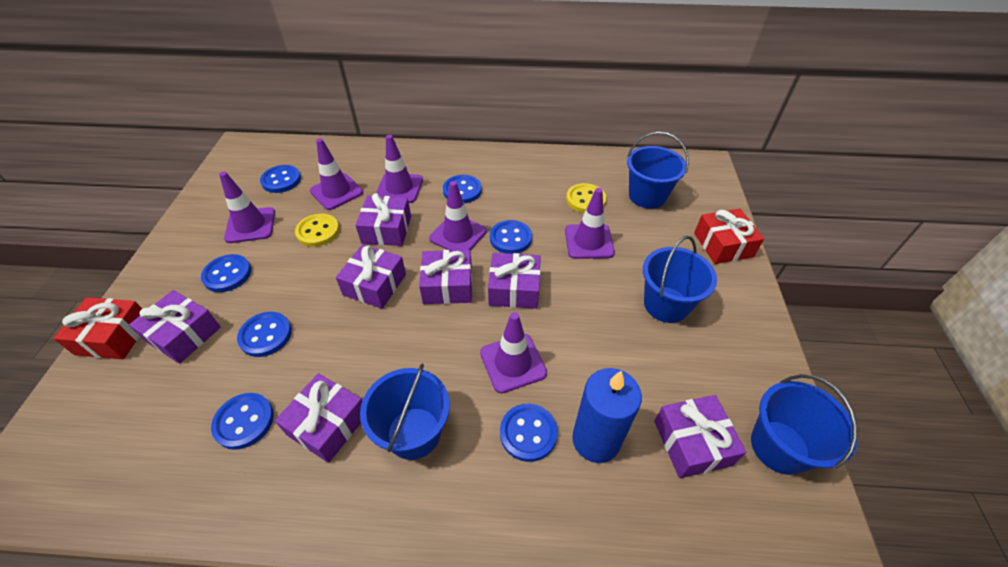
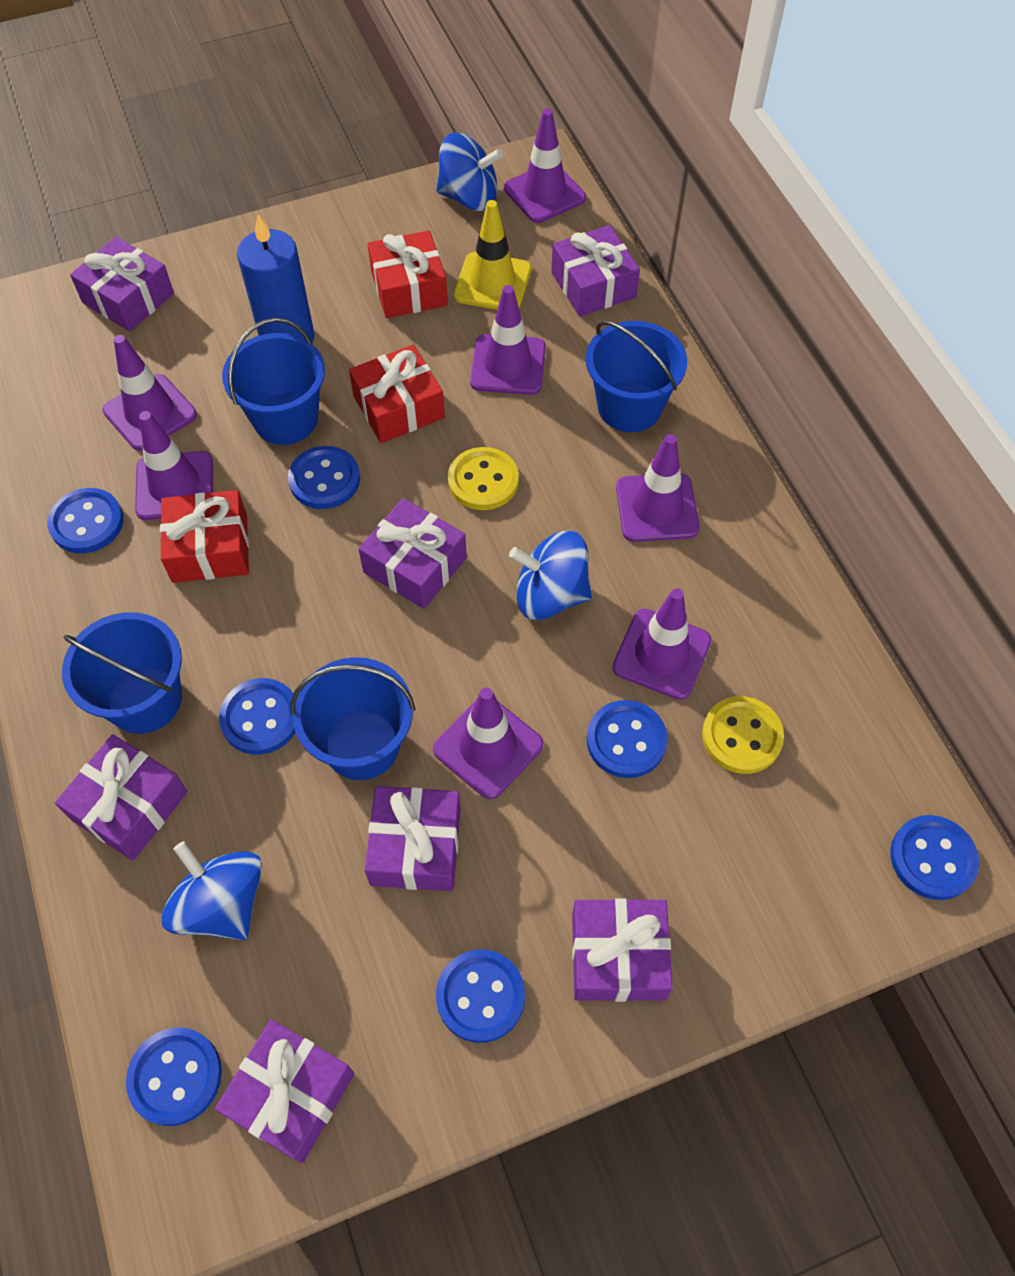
blue spinning top: none = 0 -> [161,841,262,940] [436,133,503,211] [509,531,592,620] = 3
purple traffic cone: [219,172,275,243] [310,138,363,210] [376,135,423,203] [429,181,487,251] [480,312,547,393] [565,188,615,259] = 6 -> [103,335,197,451] [135,411,213,520] [433,688,543,799] [470,285,546,395] [504,108,586,223] [612,588,711,700] [616,434,700,542] = 7
red gift: [53,297,142,359] [694,208,764,264] = 2 -> [160,490,249,583] [349,345,445,443] [368,230,448,318] = 3
yellow traffic cone: none = 0 -> [454,200,531,310] = 1

